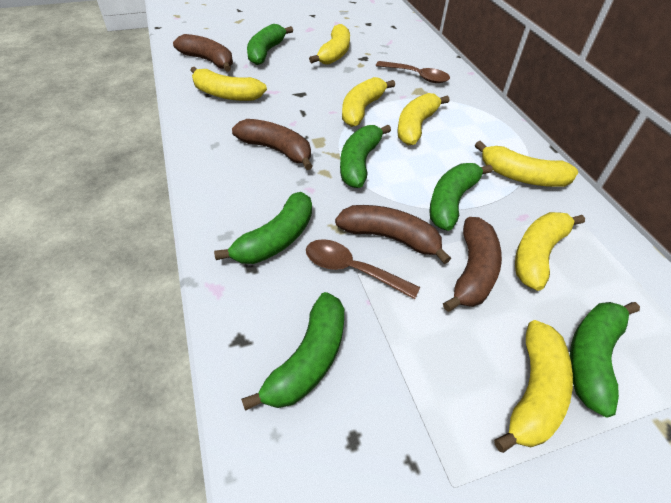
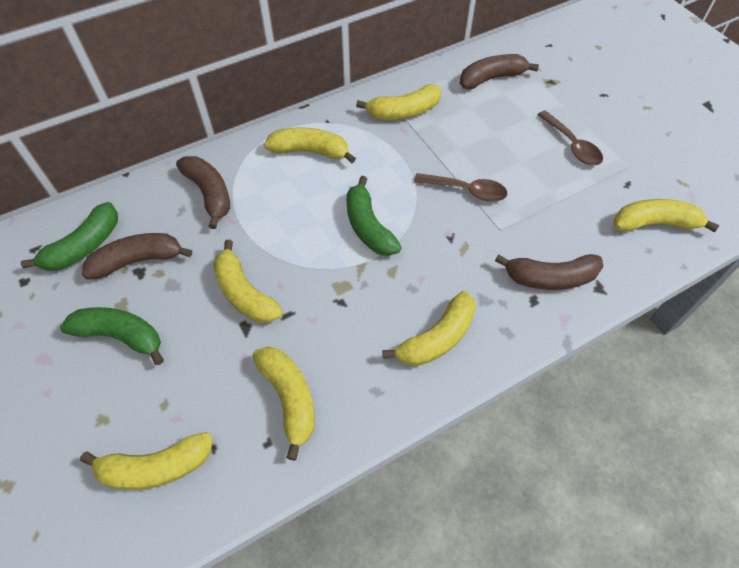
green banana: [214,192,312,264] [241,292,344,411] [247,24,293,65] [340,125,391,188] [429,163,493,231] [570,302,640,418] = 6 -> [21,202,118,271] [60,307,164,365] [347,176,402,256] = 3

